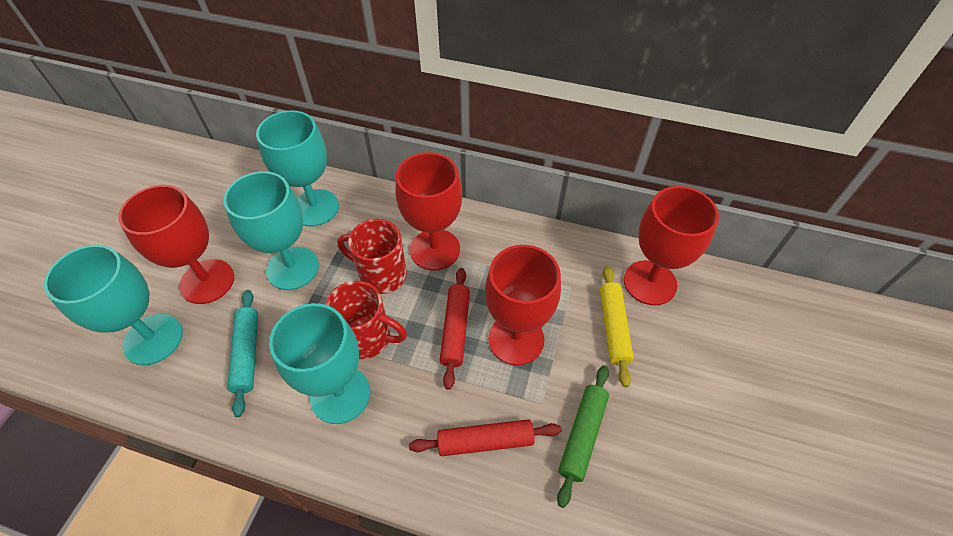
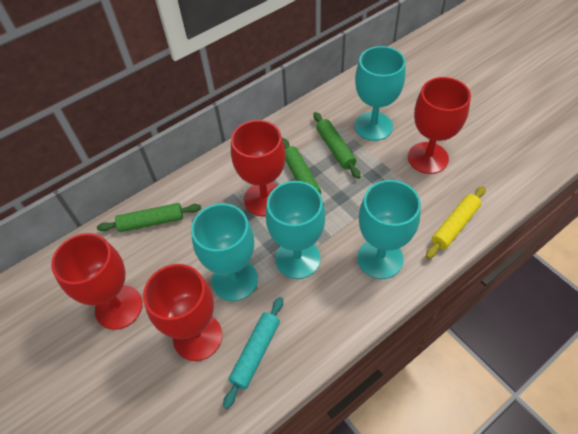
green rolling pin: [557,365,609,508] = 1 -> [97,203,201,232] [282,138,324,205] [314,112,361,179] = 3
red mug: [325,281,407,359] [337,219,407,294] = 2 -> none = 0
red rolling pin: [409,419,561,456] [440,268,470,390] = 2 -> none = 0

